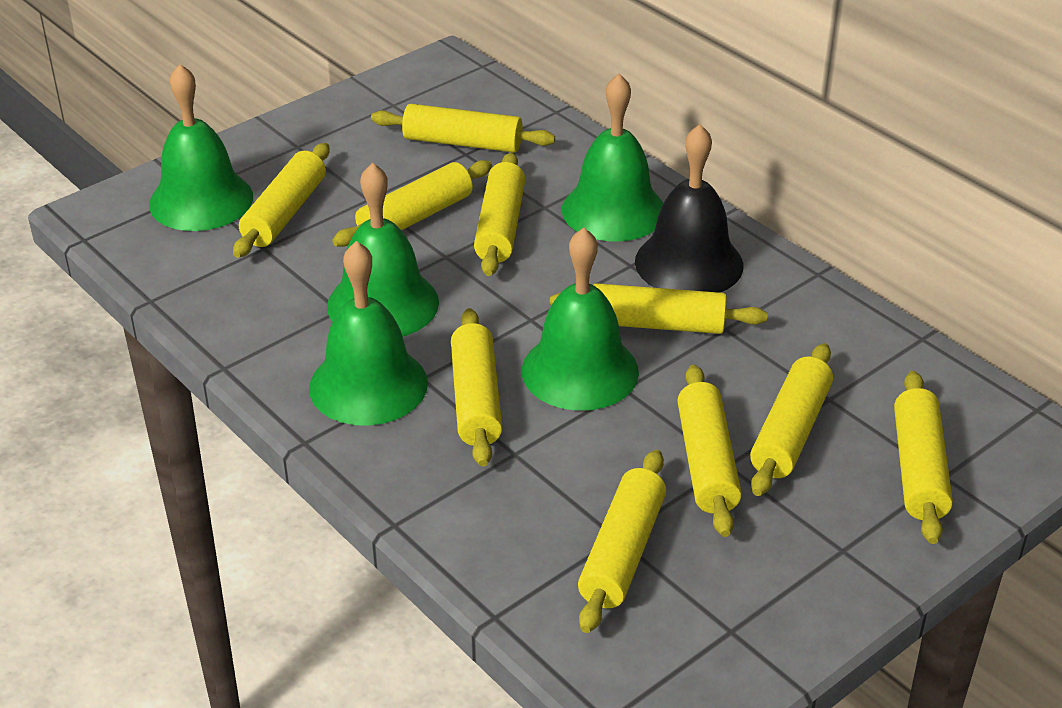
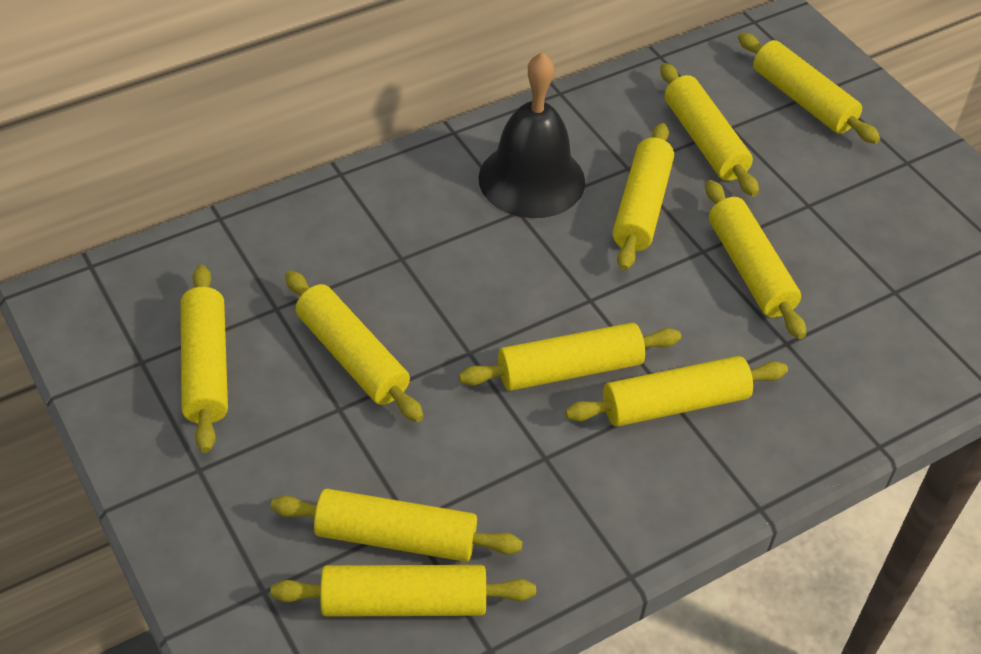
green bell: [149,64,253,231] [309,241,428,426] [327,163,439,337] [522,227,639,411] [562,74,663,242] = 5 -> none = 0

